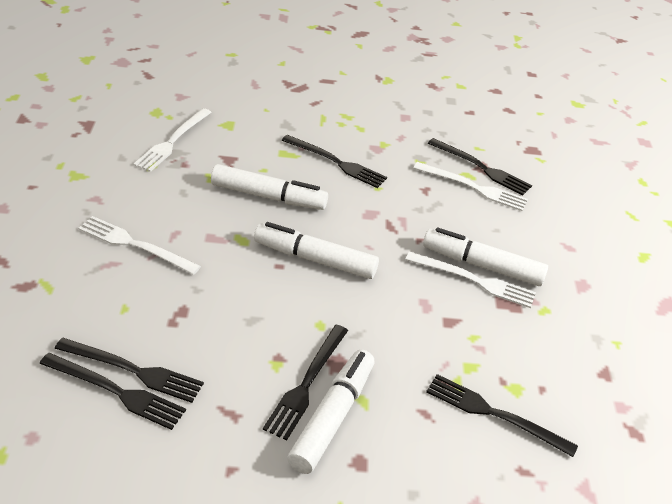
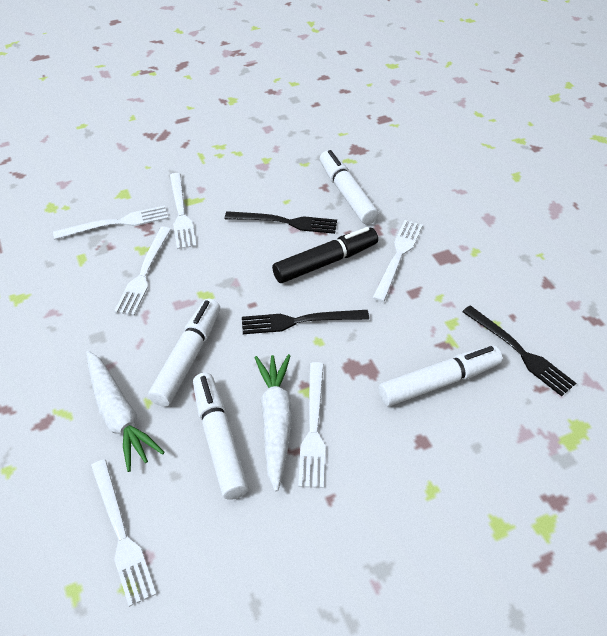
black fork: [39,353,186,430] [55,338,204,403] [263,325,348,440] [282,135,387,188] [426,374,578,457] [428,138,532,195] = 6 -> [225,211,337,234] [242,310,369,334] [462,305,576,396] = 3
black marker: none = 0 -> [272,227,378,283] = 1
white carrot: none = 0 -> [86,350,165,472] [254,354,292,492] = 2
white fork: [78,216,201,275] [133,108,212,172] [405,251,536,308] [414,162,528,211] = 4 -> [53,205,169,239] [91,459,156,607] [114,227,171,316] [170,173,196,249] [298,362,325,488] [373,220,423,302] = 6

